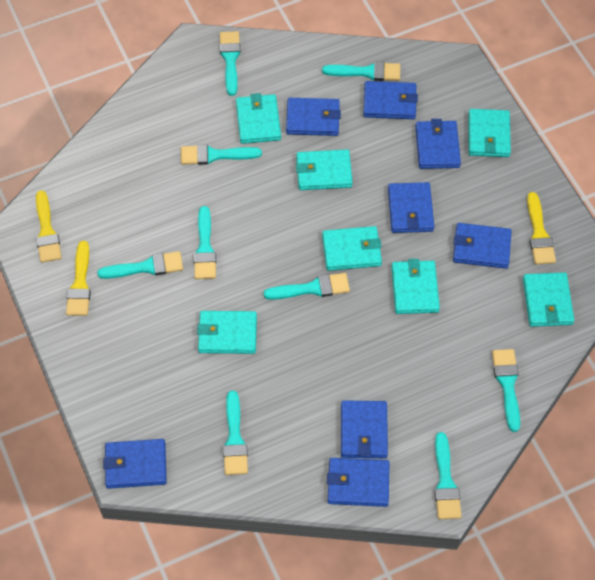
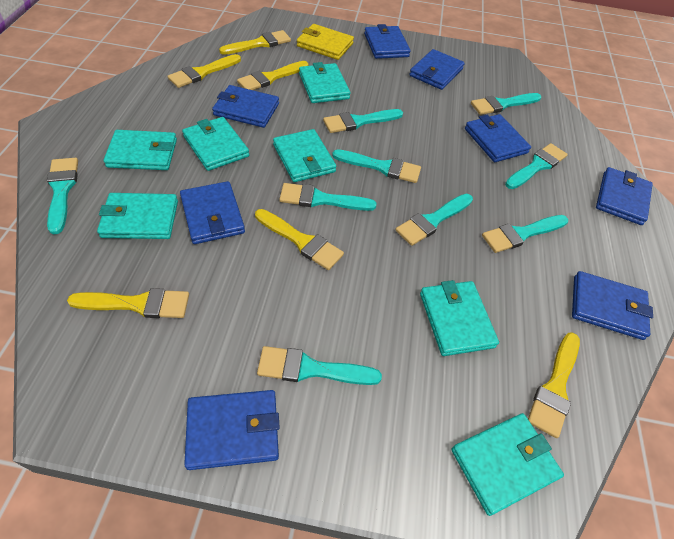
yellow brush: [36,190,62,263] [66,241,91,316] [527,192,556,265] = 3 -> [67,288,189,318] [167,54,241,88] [219,30,291,55] [237,61,308,90] [255,209,344,270] [528,332,580,438] = 6
yellow wallet: none = 0 -> [297,24,354,60] = 1

